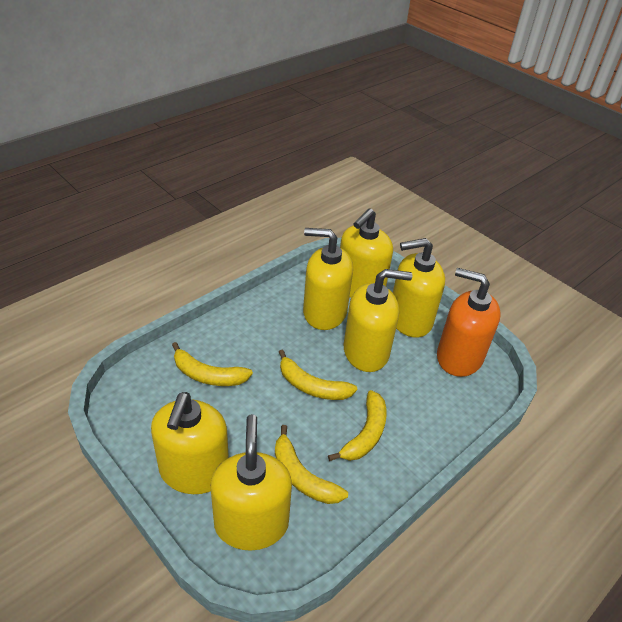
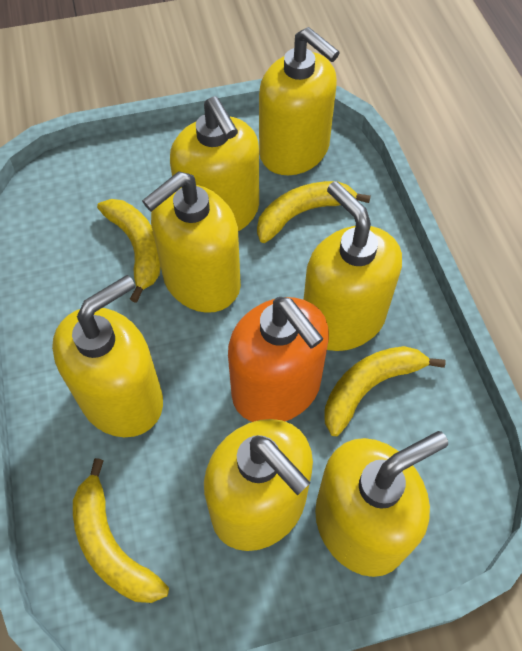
yellow soap dispenser: [151,392,229,494] [210,414,292,551] [303,228,353,330] [340,208,393,298] [344,269,412,372] [393,238,445,338] = 6 -> [52,275,163,437] [142,171,241,313] [170,96,259,231] [204,419,313,551] [259,27,340,175] [304,181,402,351] [315,431,448,577] = 7

